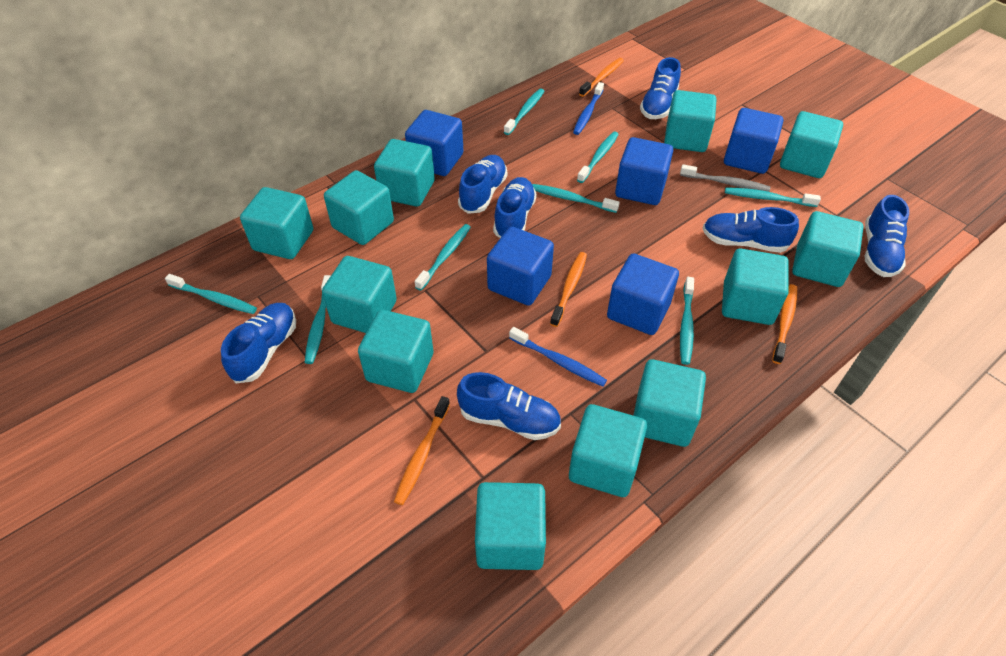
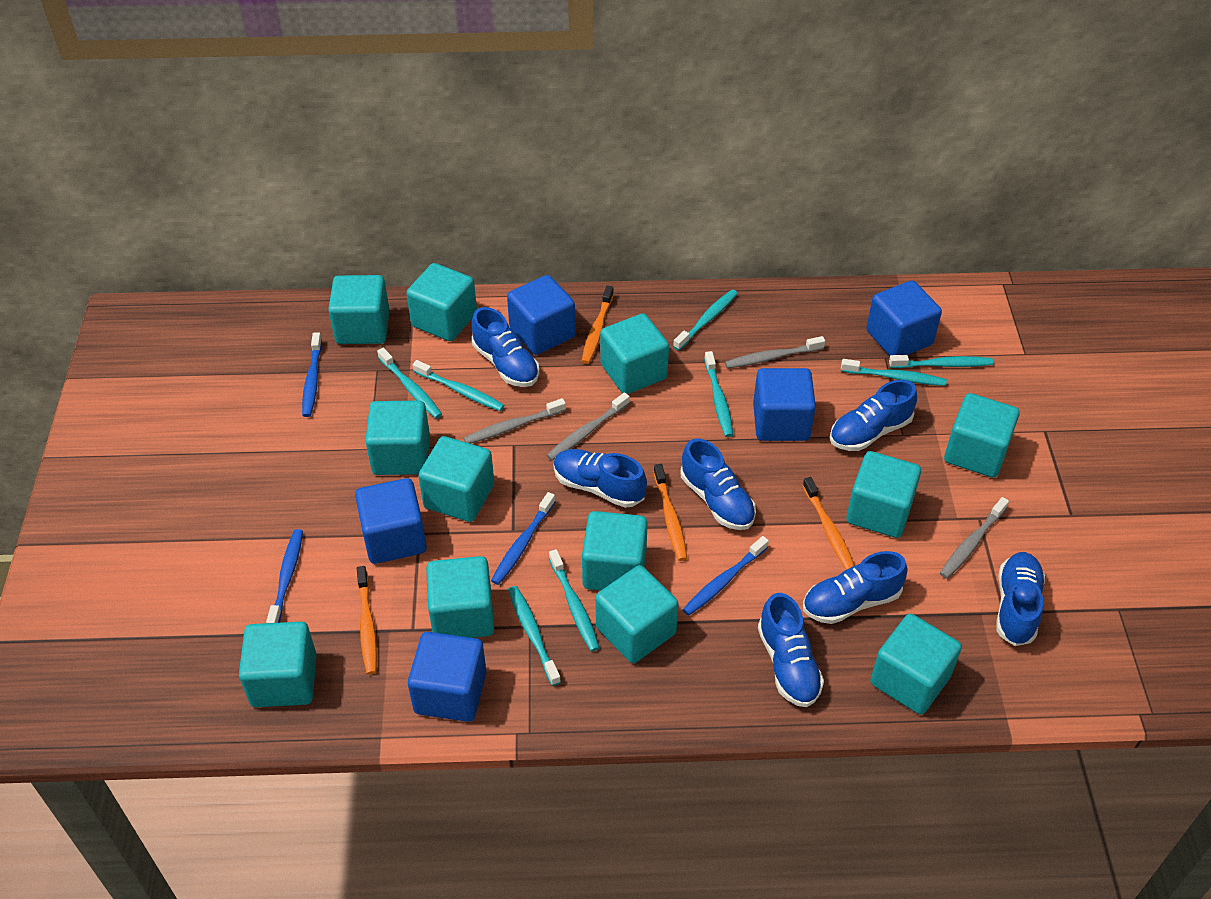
blue toothbrush: [509,327,607,387] [573,82,604,135] = 2 -> [266,529,303,623] [302,332,322,417] [491,492,555,585] [682,536,769,616] = 4
grey toothbrush: [680,164,770,192] = 1 -> [464,398,566,444] [547,392,630,461] [725,336,825,368] [940,497,1009,579] = 4

